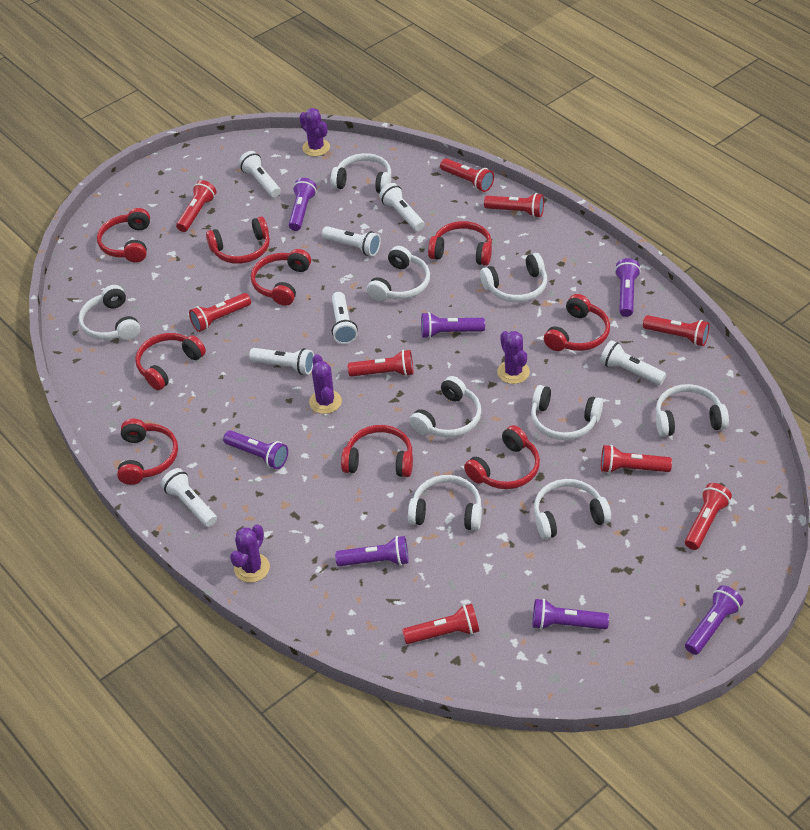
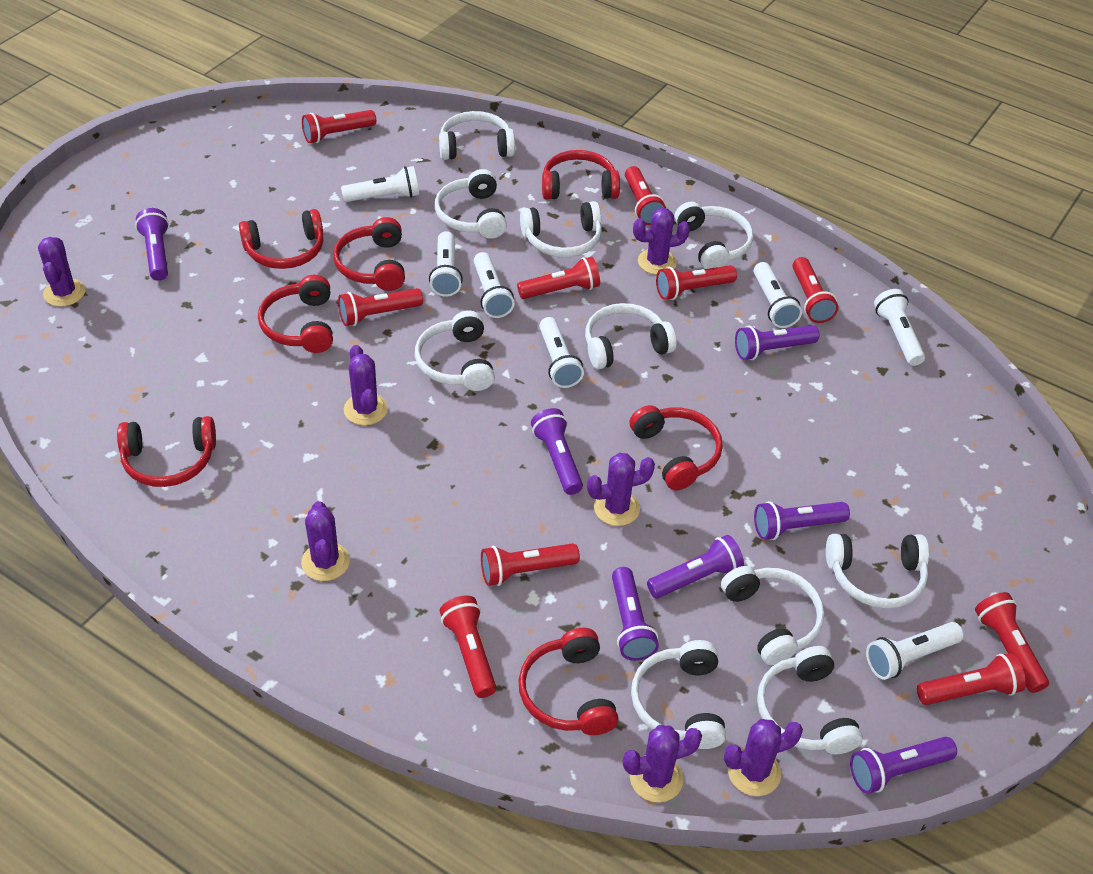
purple cactus: [230,524,270,582] [299,108,330,156] [309,354,342,414] [497,331,530,384] = 4 -> [38,237,85,307] [301,501,350,581] [344,345,388,425] [587,453,655,526] [623,725,702,802] [633,208,690,275] [724,719,803,796] = 7
red flashlight: [176,180,216,232] [189,293,251,332] [348,350,413,377] [402,604,479,644] [440,158,494,192] [484,193,544,218] [601,445,672,473] [643,315,710,346] [685,483,732,550] = 9 -> [302,110,376,143] [338,288,423,326] [440,596,496,698] [481,543,580,586] [517,257,600,299] [625,166,666,225] [656,265,737,300] [792,257,838,323] [917,653,1026,705] [975,592,1049,693] = 10
red headphones: [97,208,150,263] [117,419,178,485] [135,333,206,390] [206,217,270,264] [251,249,311,306] [341,425,413,477] [428,221,492,266] [464,425,540,489] [544,294,610,351] = 9 -> [117,416,216,487] [239,209,323,269] [258,275,333,353] [333,217,405,291] [518,628,619,735] [542,150,620,200] [629,405,723,490] = 7
white headphones: [79,285,140,340] [331,153,391,193] [367,246,430,301] [408,475,482,531] [410,376,481,437] [480,253,547,302] [531,385,603,440] [534,479,611,539] [656,384,729,437] = 9 -> [415,311,495,391] [435,169,507,239] [439,111,515,160] [520,201,602,257] [585,303,676,369] [631,640,726,749] [675,202,753,269] [721,566,824,665] [757,646,863,754] [826,534,929,608] = 10

